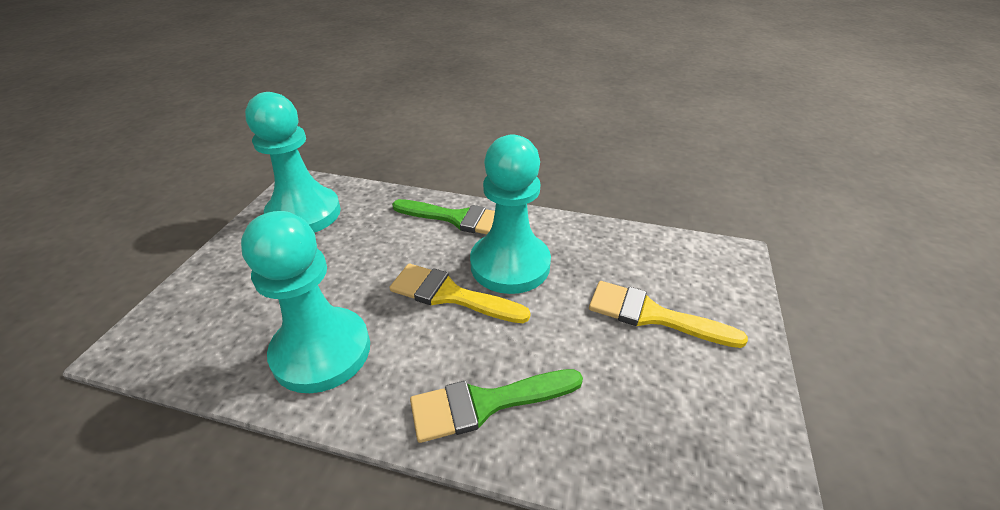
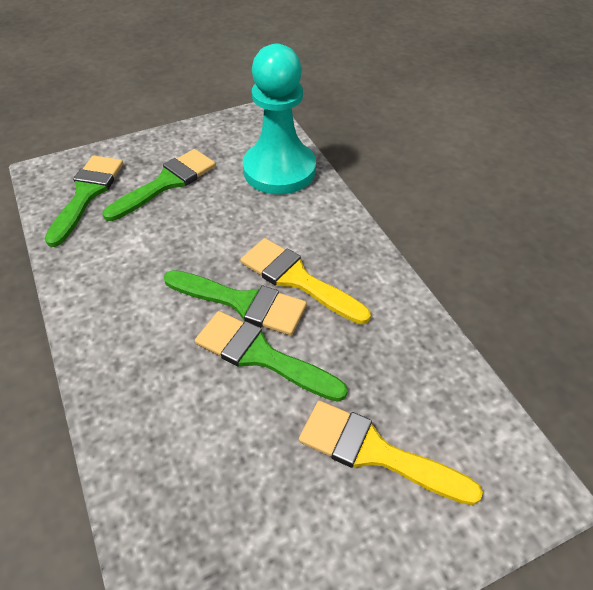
green brush: [392,199,495,234] [410,369,583,443] = 2 -> [45,156,123,247] [102,149,216,221] [164,270,307,335] [195,311,348,402] = 4
turquoise pawn: [241,211,370,393] [245,92,341,233] [470,134,551,294] = 3 -> [243,44,316,194] = 1

